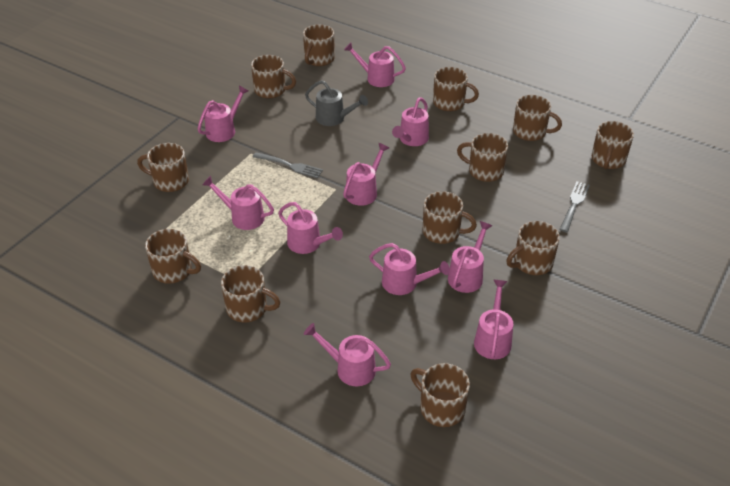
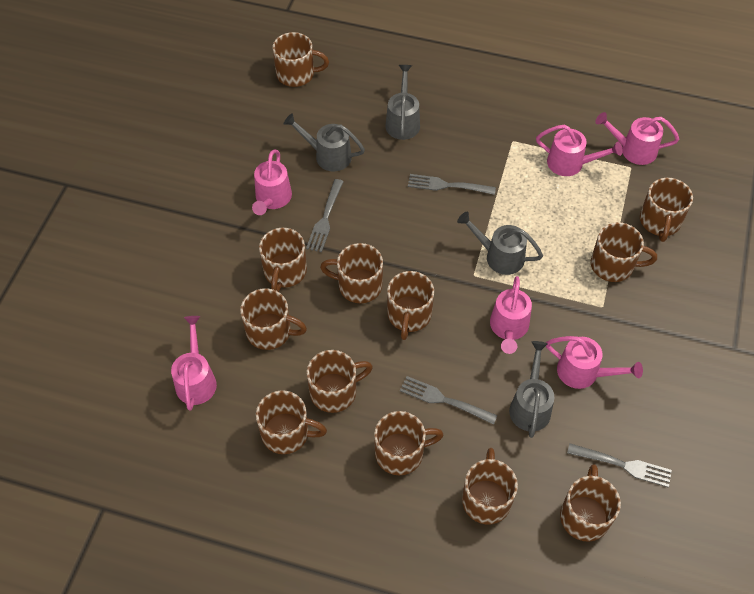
grey fork: [253,152,323,178] [559,182,590,232] = 2 -> [306,179,344,252] [400,376,498,425] [408,174,496,195] [567,443,672,487] = 4
grey watering can: [305,80,368,126] = 1 -> [283,113,365,171] [385,65,420,140] [457,212,543,275] [509,341,554,438] = 4
pink watering can: [198,86,248,142] [202,176,274,230] [278,202,343,254] [304,323,391,386] [343,143,389,206] [344,43,406,87] [369,243,450,295] [392,97,429,146] [448,221,492,293] [474,280,513,359] = 10 -> [171,316,217,411] [252,149,292,215] [490,276,532,354] [536,125,623,176] [546,336,643,389] [595,112,679,165] = 6

